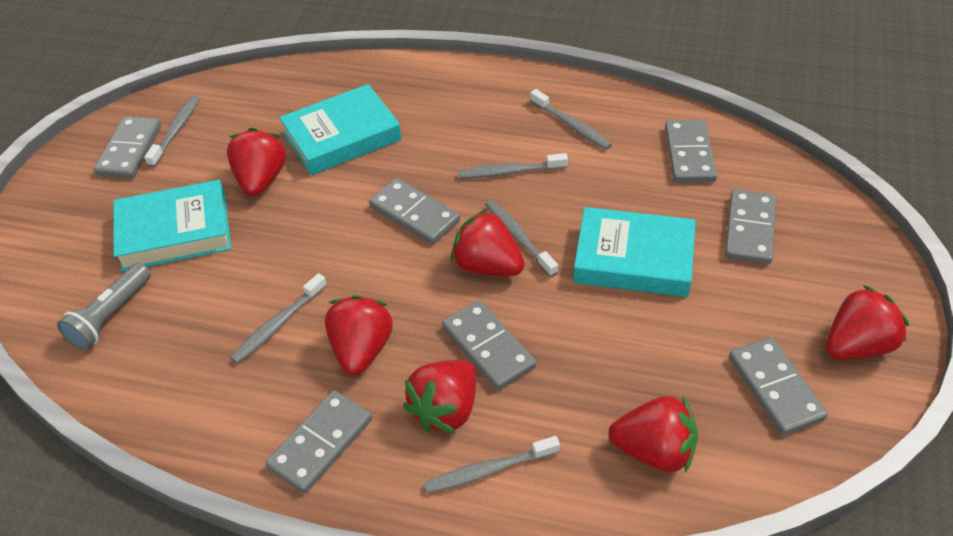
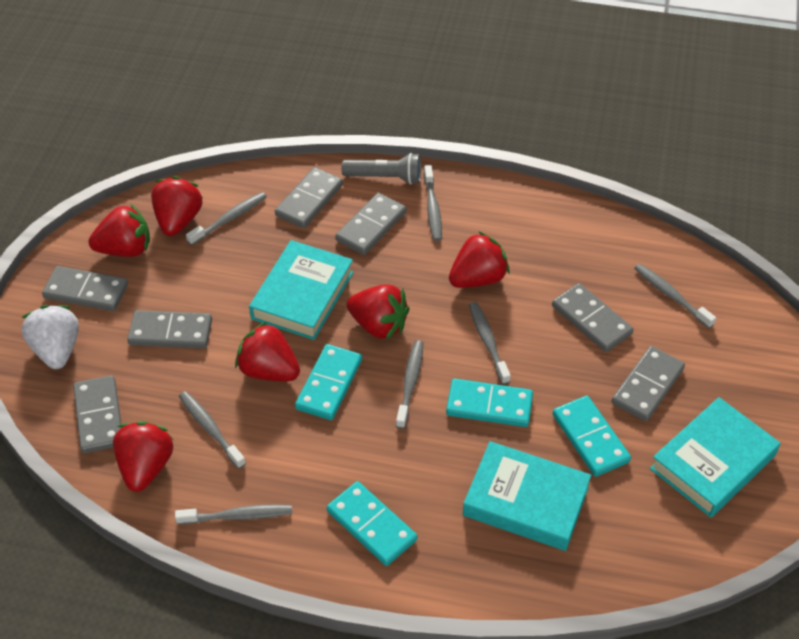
grey toothbrush: [144,96,200,167] [230,273,327,364] [424,436,560,494] [458,153,568,179] [485,200,558,277] [530,89,612,150] = 6 -> [175,504,292,525] [179,391,246,469] [186,192,267,245] [396,340,423,429] [424,165,442,241] [469,302,511,385] [634,264,716,328] = 7
turquoise domino: none = 0 -> [295,344,362,420] [327,481,417,566] [446,379,533,427] [553,396,631,477] = 4
white strawberry: none = 0 -> [21,305,79,369] = 1

